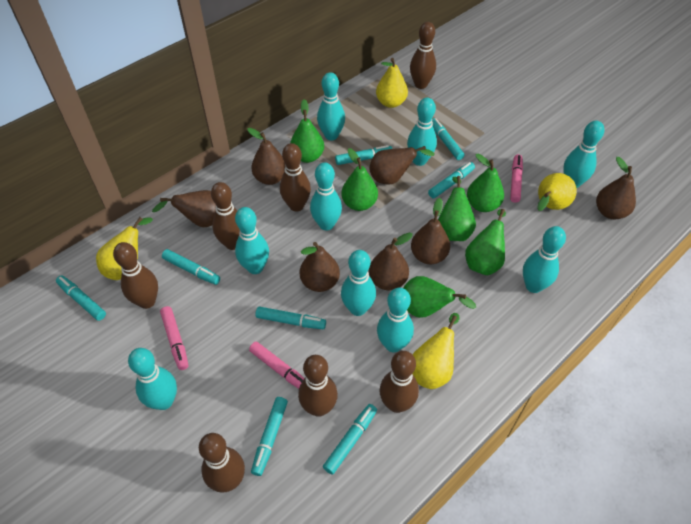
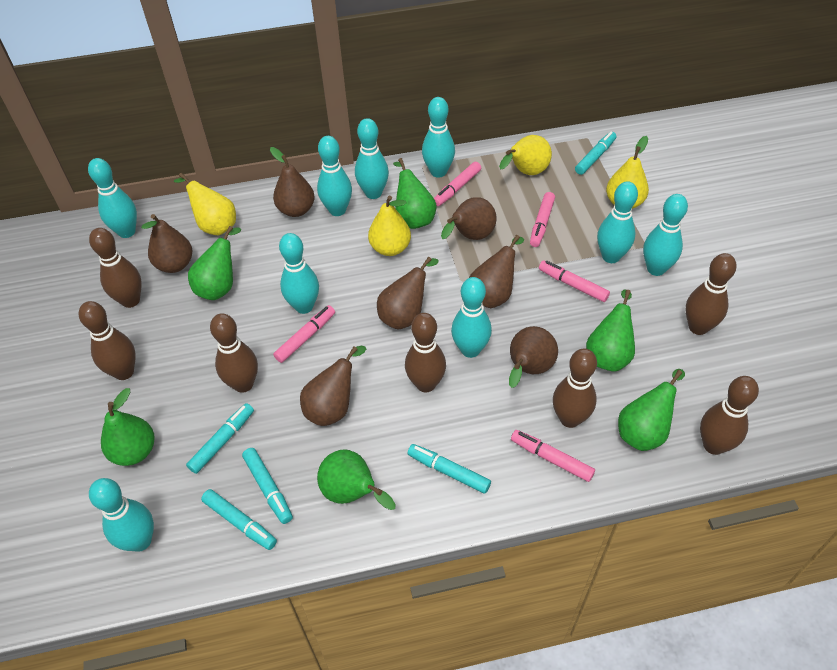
pink marker: [160,306,189,370] [249,342,305,389] [510,154,523,203] = 3 -> [273,305,335,363] [434,162,481,206] [511,430,595,482] [530,192,555,247] [539,260,610,302] = 5
turquoise marker: [56,275,106,321] [162,249,220,285] [251,397,288,476] [255,307,326,329] [323,404,377,475] [335,145,392,165] [428,162,475,198] [432,118,465,160] = 8 -> [186,403,254,474] [201,489,277,550] [242,448,293,524] [407,444,491,494] [575,131,616,175] = 5

